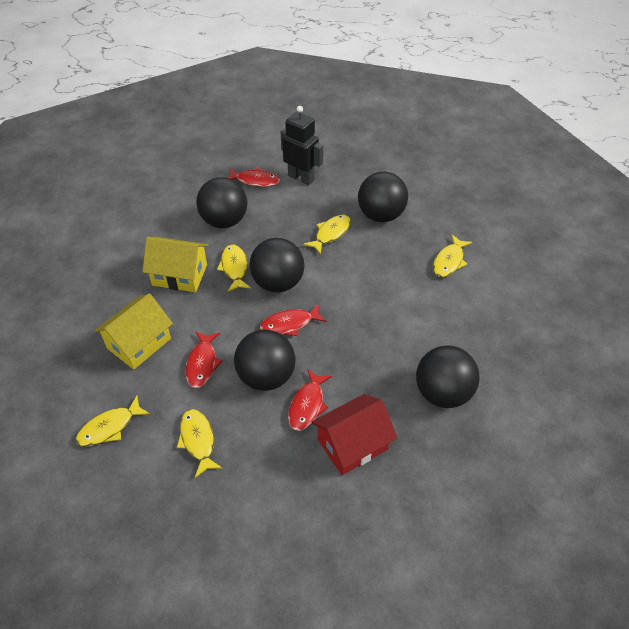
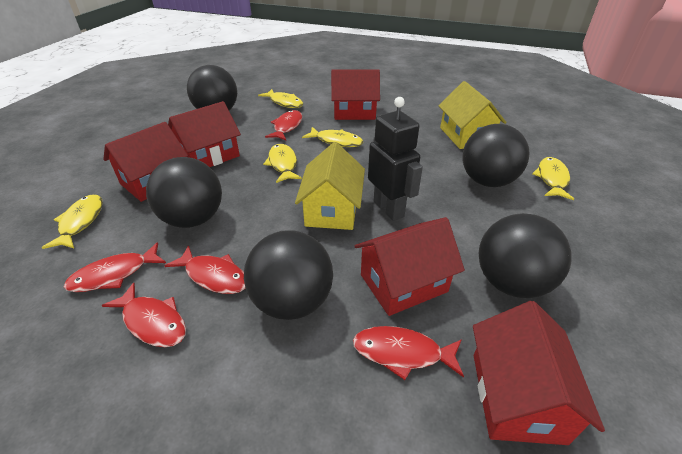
red fish: [185,331,222,388] [228,168,280,187] [260,303,327,336] [288,369,332,431] = 4 -> [64,242,166,292] [101,283,186,347] [164,245,246,294] [265,110,302,140] [353,326,464,380] = 5
red house: [312,394,397,475] = 1 -> [103,122,188,202] [168,101,241,167] [331,69,380,120] [355,217,465,316] [473,301,605,445] = 5

